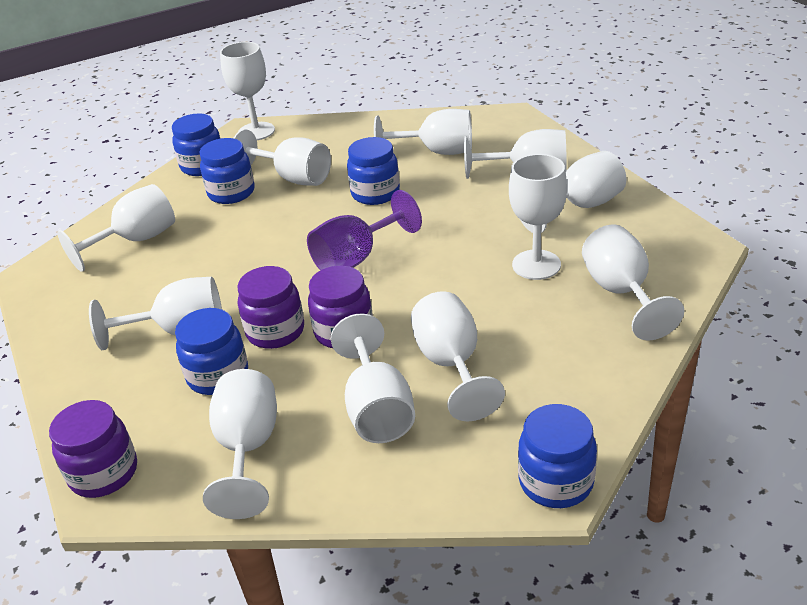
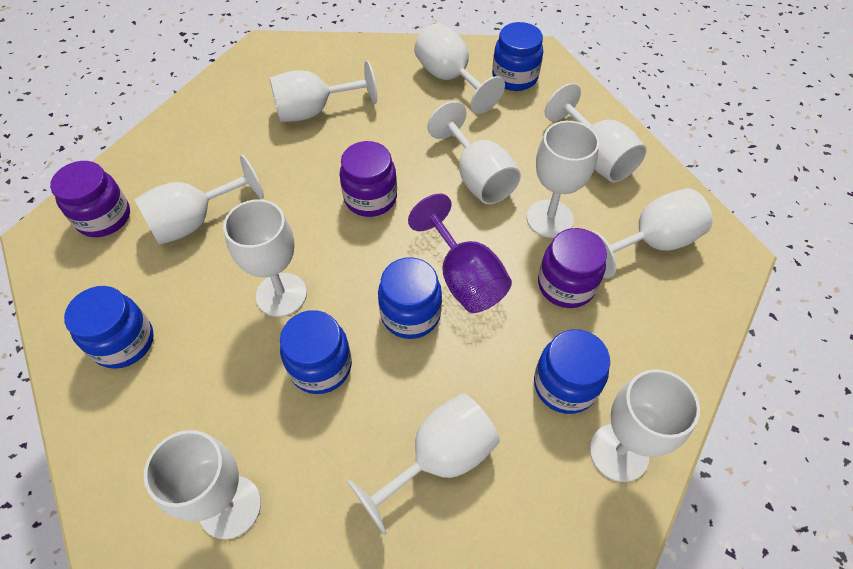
white goblet: [57,184,175,272] [89,277,222,350] [203,369,277,519] [220,42,275,140] [234,130,331,186] [331,314,415,443] [374,109,472,155] [411,291,505,421] [464,129,567,179] [509,154,567,280] [520,151,626,233] [582,225,684,341] = 12 -> [134,155,264,245] [144,430,261,539] [223,199,307,317] [270,61,377,122] [347,393,500,535] [414,23,505,114] [427,101,521,204] [527,121,599,238] [545,83,647,182] [590,369,700,482] [591,188,713,279] = 11

